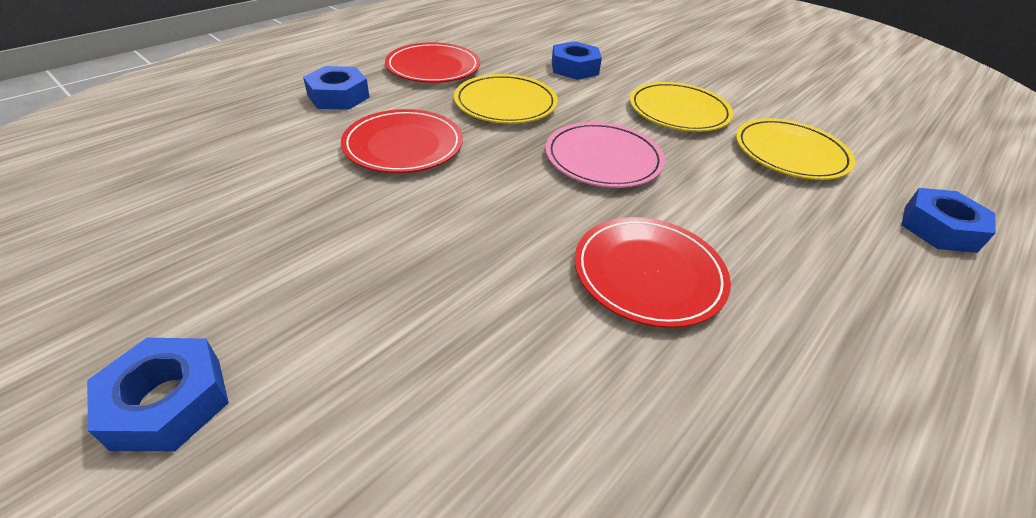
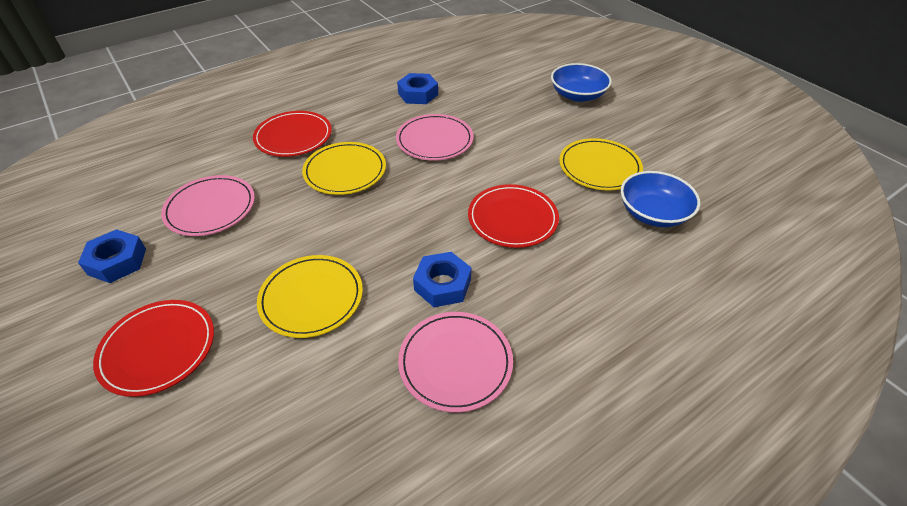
blue bowl: none = 0 -> [551,63,612,102] [621,171,700,227] = 2
blue nut: [87,338,229,451] [303,66,370,110] [552,41,602,80] [901,188,996,253] = 4 -> [78,229,146,283] [397,73,438,104] [413,252,472,307] = 3
pink plate: [545,122,665,188] = 1 -> [161,175,255,236] [396,114,474,161] [398,312,513,412] = 3

